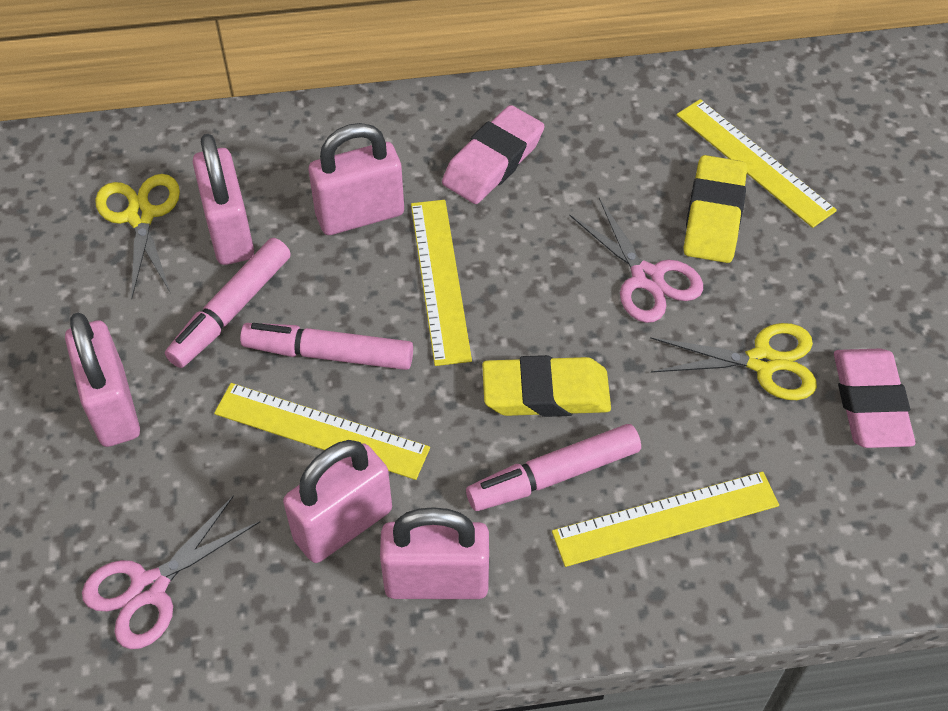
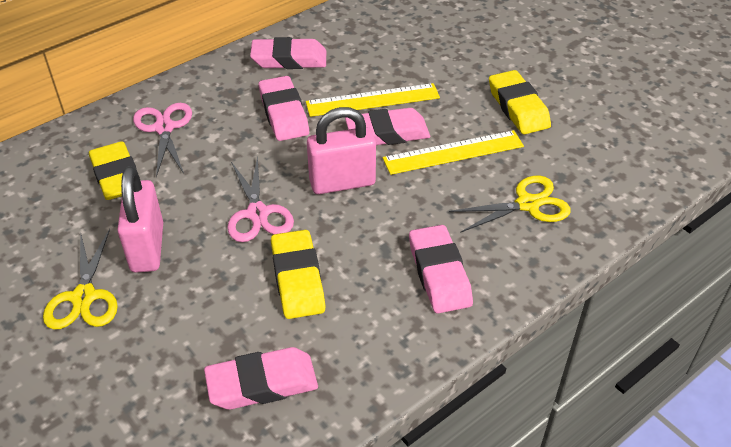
pink eraser: [442,105,545,204] [834,349,915,448] = 2 -> [204,347,318,410] [250,37,326,69] [259,76,309,141] [345,108,430,145] [409,225,473,313] = 5
pink marker: [165,238,291,368] [240,323,413,370] [466,424,641,511] = 3 -> none = 0
pink padlock: [65,313,140,447] [193,134,254,265] [283,440,392,563] [309,123,404,235] [380,507,489,599] = 5 -> [117,166,163,273] [307,107,376,194] = 2
yellow eraser: [482,355,611,417] [684,155,747,263] = 2 -> [89,141,137,200] [271,230,325,319] [489,70,551,134] = 3
yellow ruler: [214,383,430,480] [411,200,472,366] [552,472,779,567] [677,99,837,228] = 4 -> [306,83,440,117] [383,130,524,175] = 2

